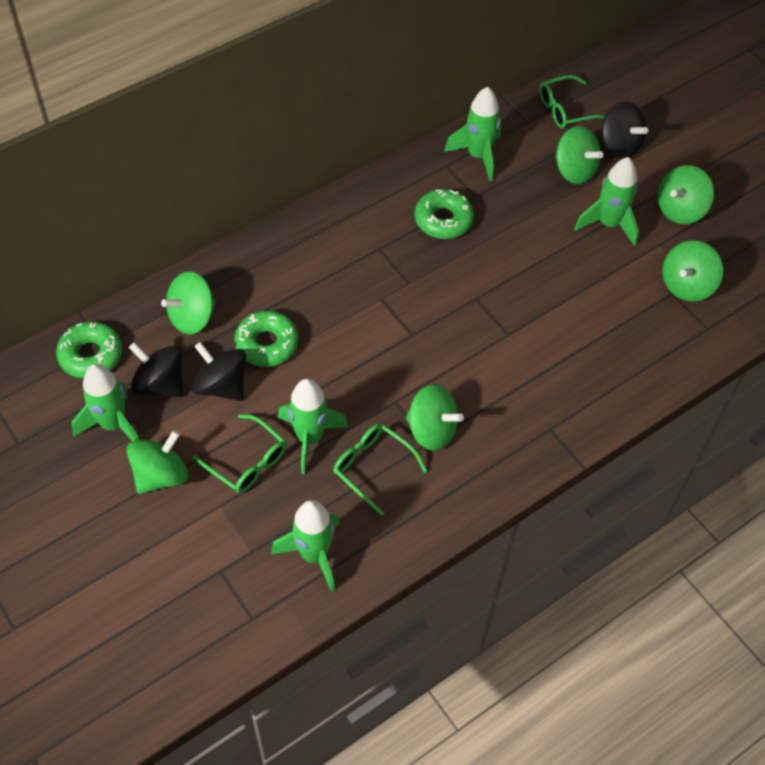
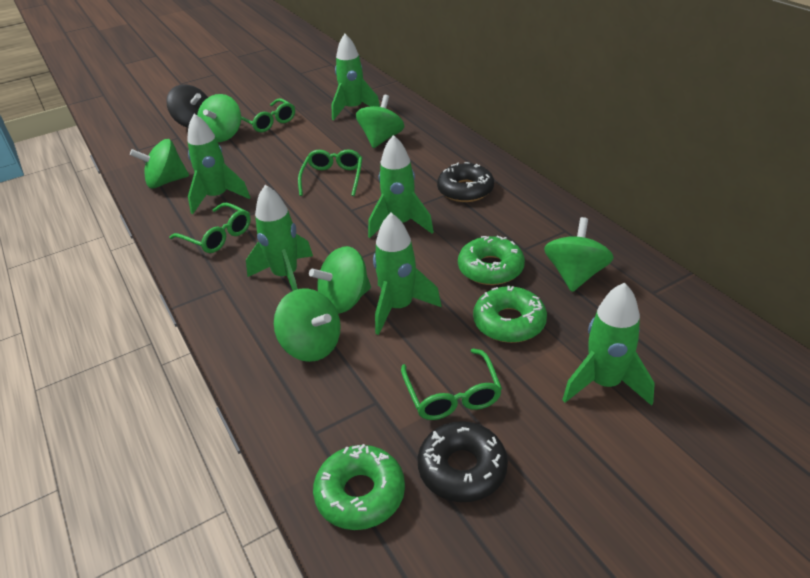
black donut: none = 0 -> [418,421,508,502] [437,162,494,202] = 2
black spinning top: [129,342,183,397] [192,342,246,401] [602,102,648,159] = 3 -> [166,84,208,128] = 1
green glasses: [193,414,286,493] [333,424,427,516] [539,75,606,129] = 3 -> [170,203,251,253] [241,98,295,132] [298,149,363,196] [401,348,502,420] = 4
green rocket: [72,364,139,441] [271,500,339,592] [278,379,348,474] [444,87,501,181] [574,157,639,246] = 5 -> [187,114,251,214] [246,185,313,291] [331,34,380,120] [368,135,434,238] [373,213,442,335] [562,282,655,406] = 6

